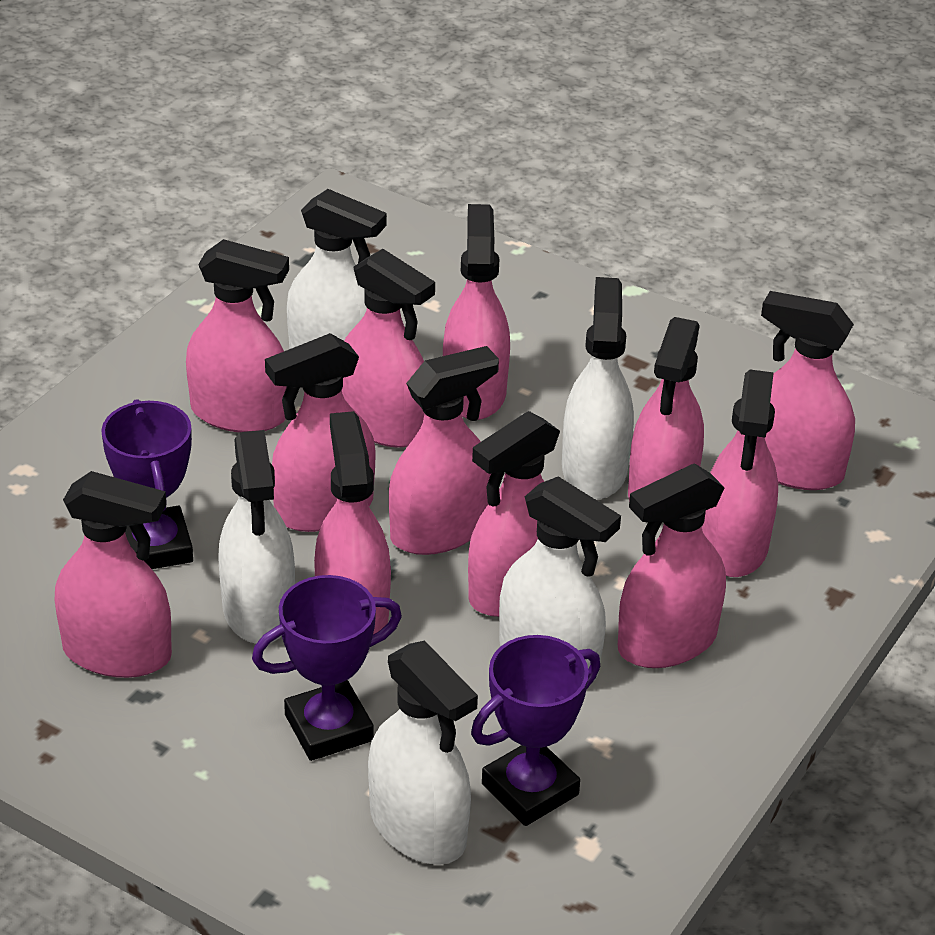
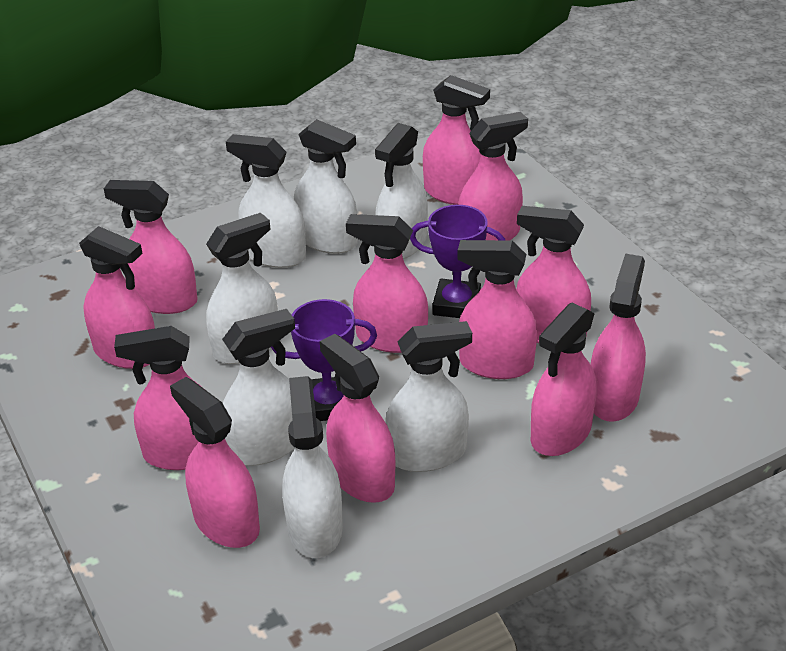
purple trophy: [101,399,193,569] [252,575,402,761] [471,635,600,826] = 3 -> [271,299,377,421] [410,205,505,318] = 2
white spray bottle: [218,430,295,644] [287,189,387,349] [368,640,478,865] [499,476,621,679] [562,277,634,499] = 5 -> [206,213,278,364] [222,309,295,466] [226,134,306,268] [282,376,343,558] [294,119,358,254] [375,123,428,259] [385,321,472,472] = 7

